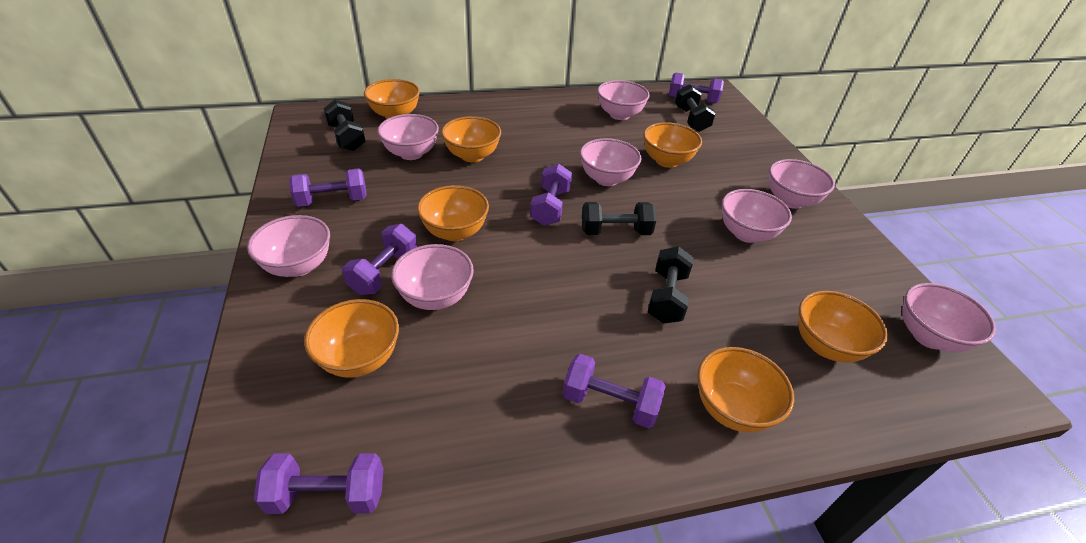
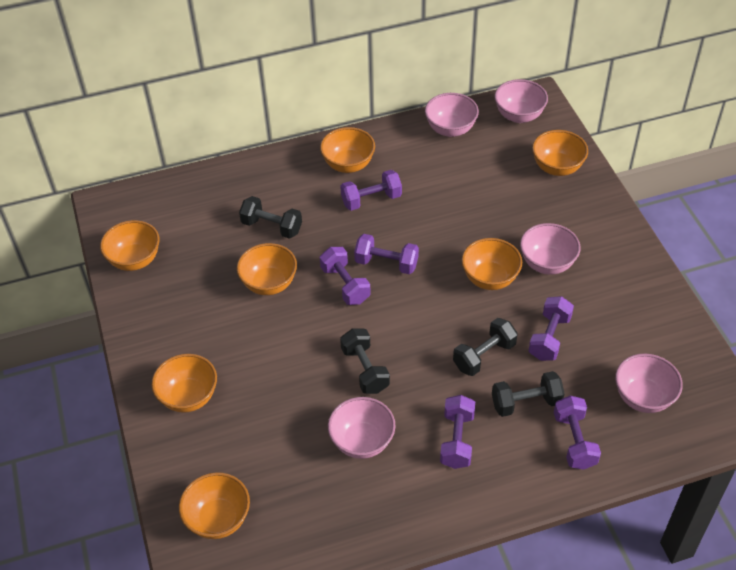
pink bowl: [247,215,330,277] [377,114,439,160] [391,244,474,310] [580,138,642,186] [597,80,650,120] [722,189,792,243] [769,159,835,209] [903,283,996,352] = 8 -> [328,397,396,459] [425,93,479,137] [495,79,548,123] [520,223,581,275] [615,353,683,413] = 5

